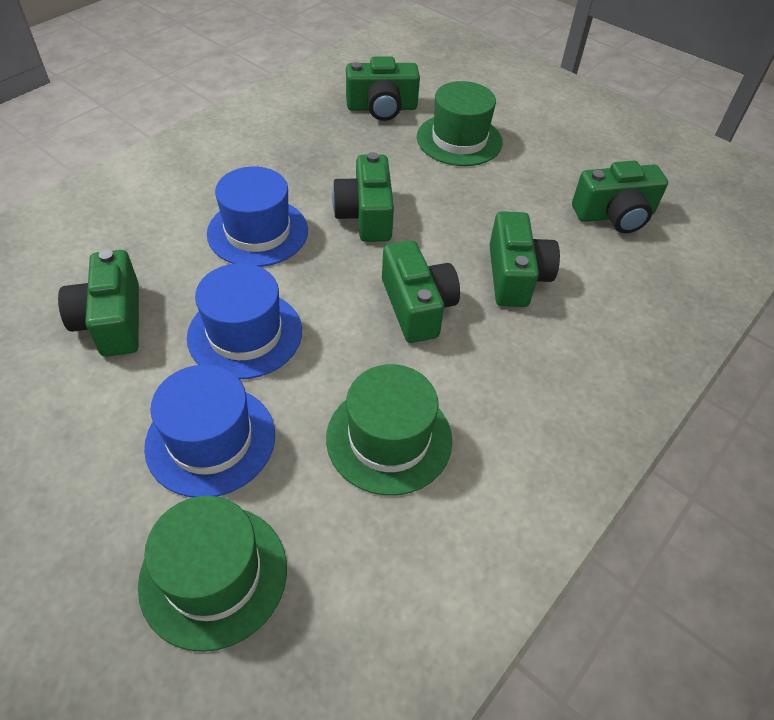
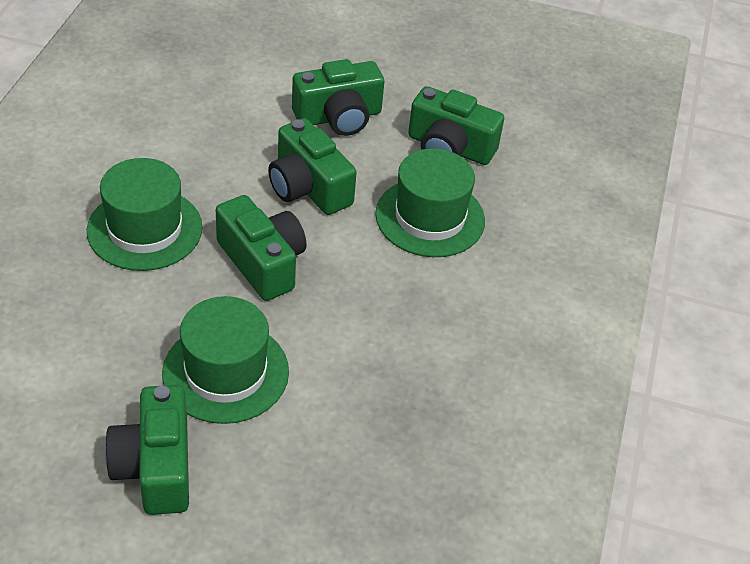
blue hat: [144,365,275,498] [187,263,302,379] [207,166,308,267] = 3 -> none = 0
green camera: [58,249,139,357] [332,152,394,242] [346,56,420,121] [382,240,460,343] [489,211,560,307] [572,161,668,233] = 6 -> [105,385,189,515] [216,195,307,301] [268,118,357,215] [292,59,384,136] [408,86,504,165] = 5

